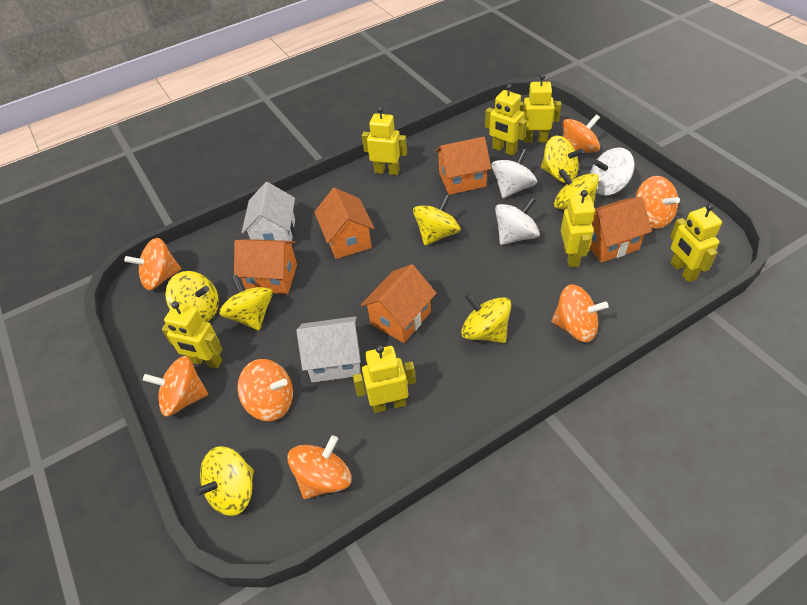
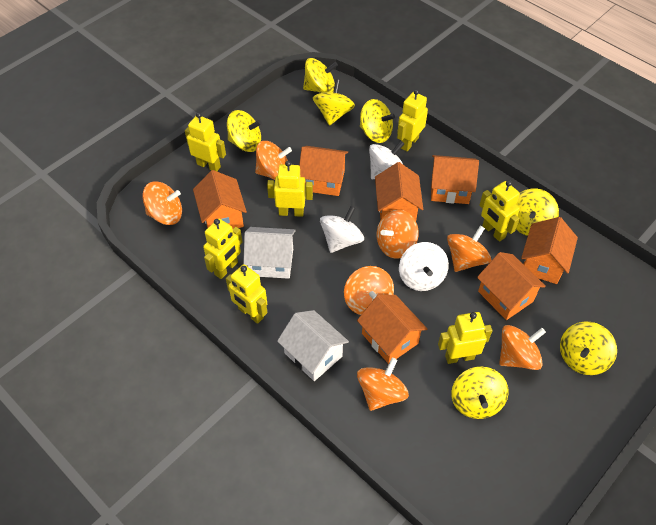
orange house: [234,239,297,294] [314,188,375,259] [361,264,436,343] [435,137,491,195] [590,196,652,263] = 5 -> [193,170,247,228] [299,146,348,196] [357,295,427,364] [375,162,423,221] [431,155,479,204] [477,252,546,320] [521,217,578,284] = 7

